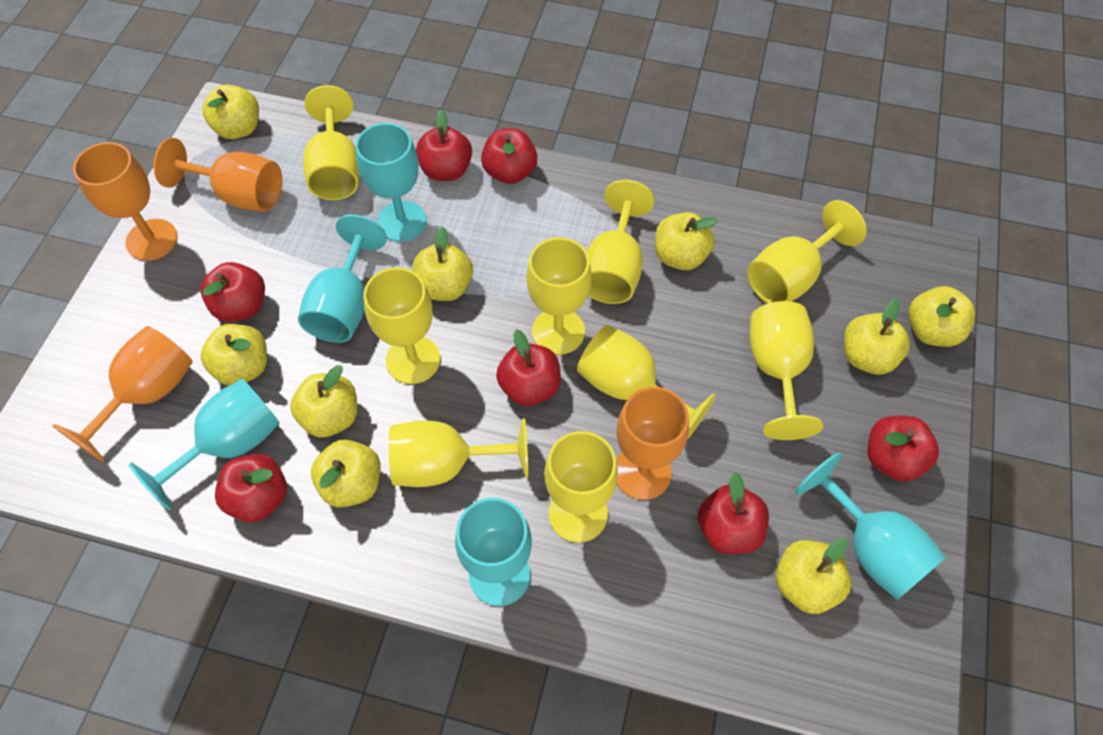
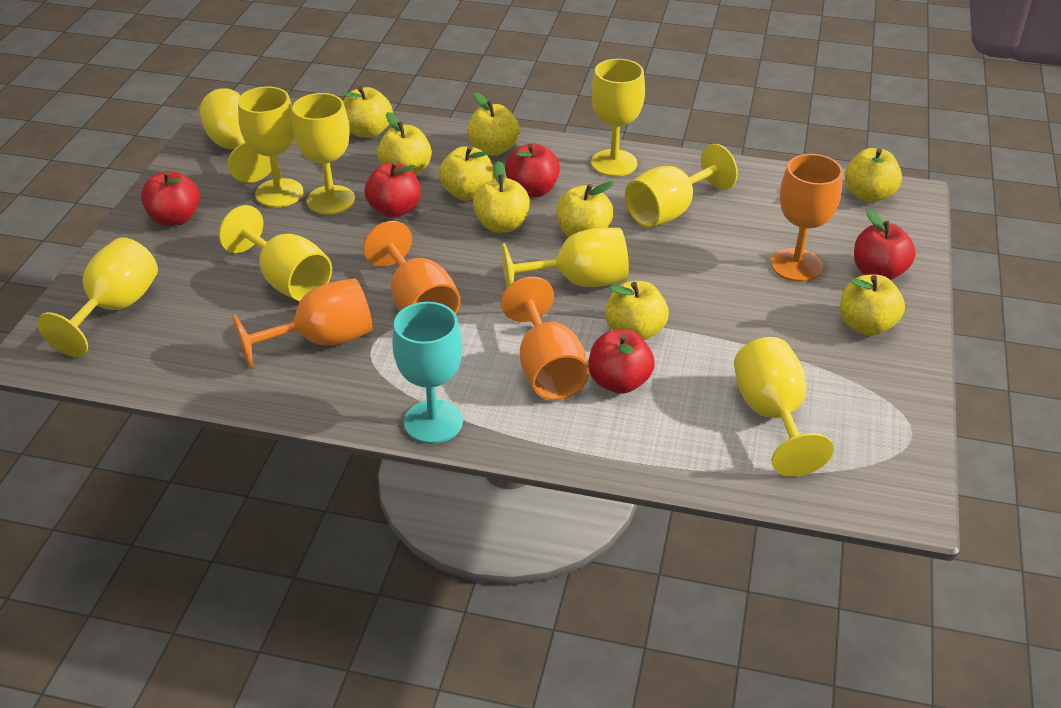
red apple: [201,262,265,322] [215,454,287,523] [416,109,472,181] [481,128,537,184] [496,329,561,406] [698,472,769,554] [868,416,939,482] = 7 -> [141,171,200,226] [365,162,421,218] [505,143,560,197] [588,330,655,394] [854,209,916,280] = 5
turquoise goblet: [129,379,280,510] [298,214,387,343] [356,123,427,242] [455,498,532,606] [795,452,946,600] = 5 -> [392,302,463,444] = 1

